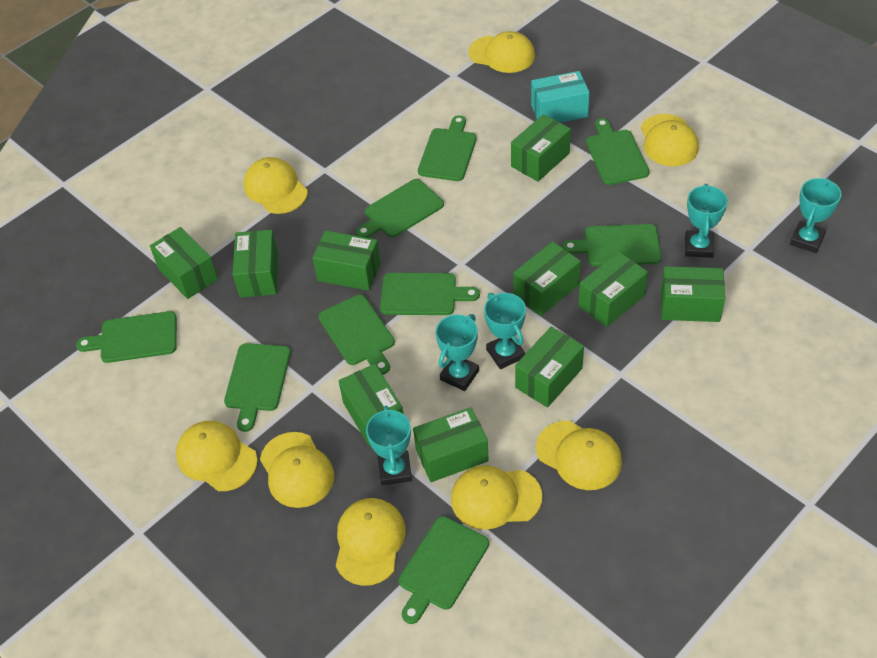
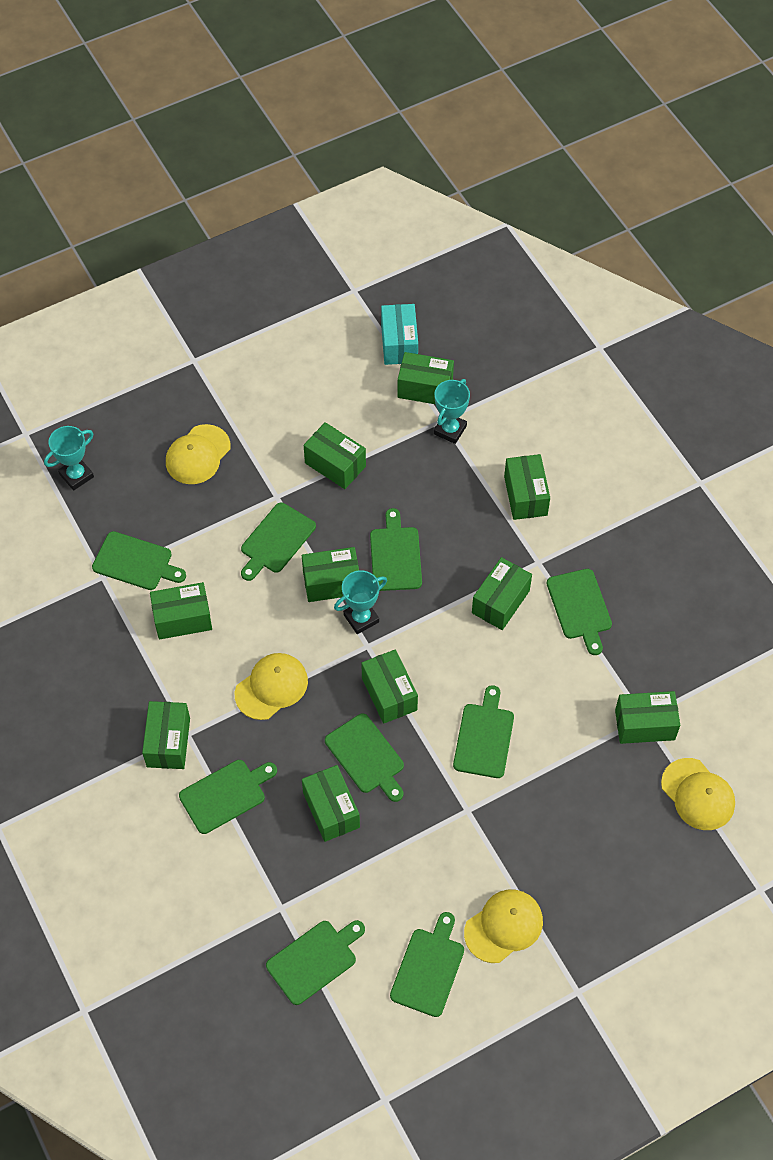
turquoise trophy: [366,405,412,485] [436,314,479,391] [484,293,526,369] [685,184,728,258] [790,178,842,253] = 5 -> [44,426,94,490] [334,570,387,634] [434,379,470,444] = 3
yellow cap: [176,421,258,491] [244,157,308,214] [260,432,334,508] [336,498,406,586] [451,465,542,530] [469,31,535,73] [536,421,622,490] [641,114,699,166] = 8 -> [166,424,231,484] [235,653,308,720] [464,890,543,963] [661,758,735,830] = 4

